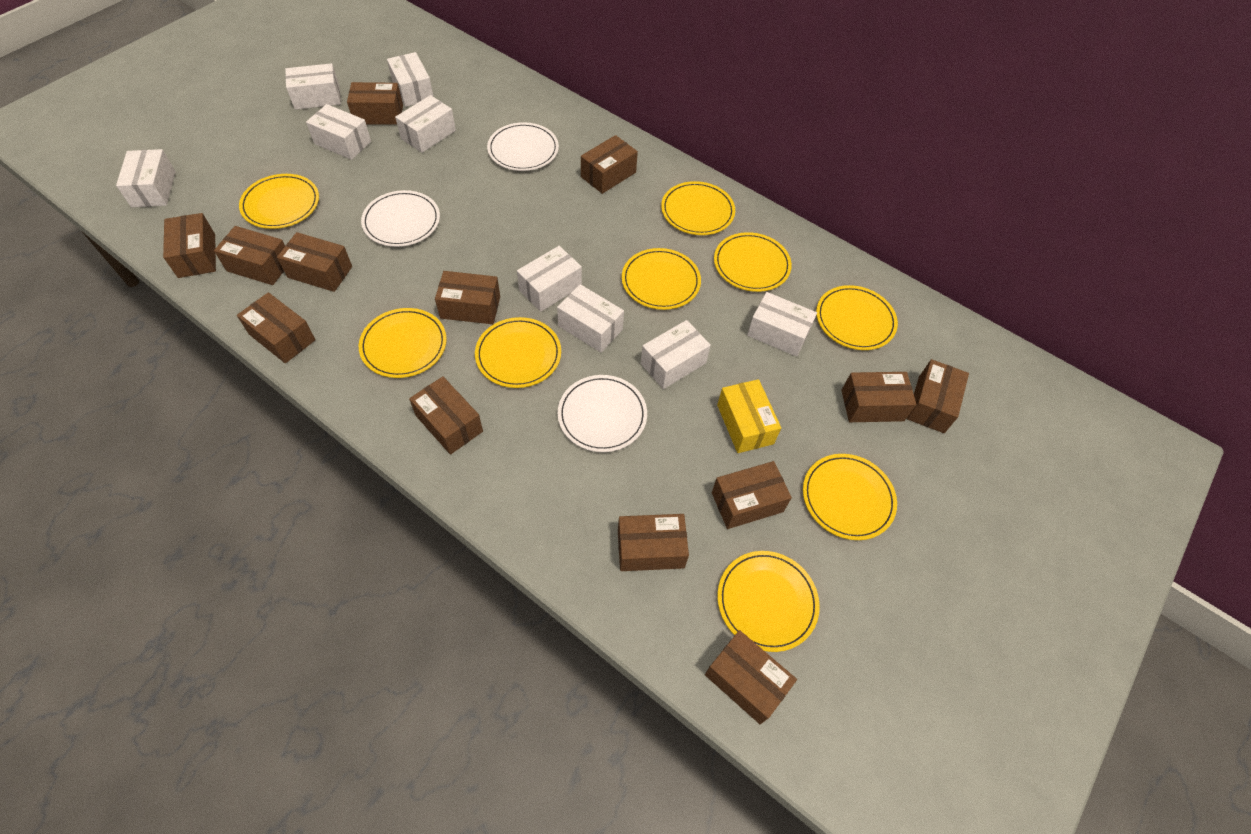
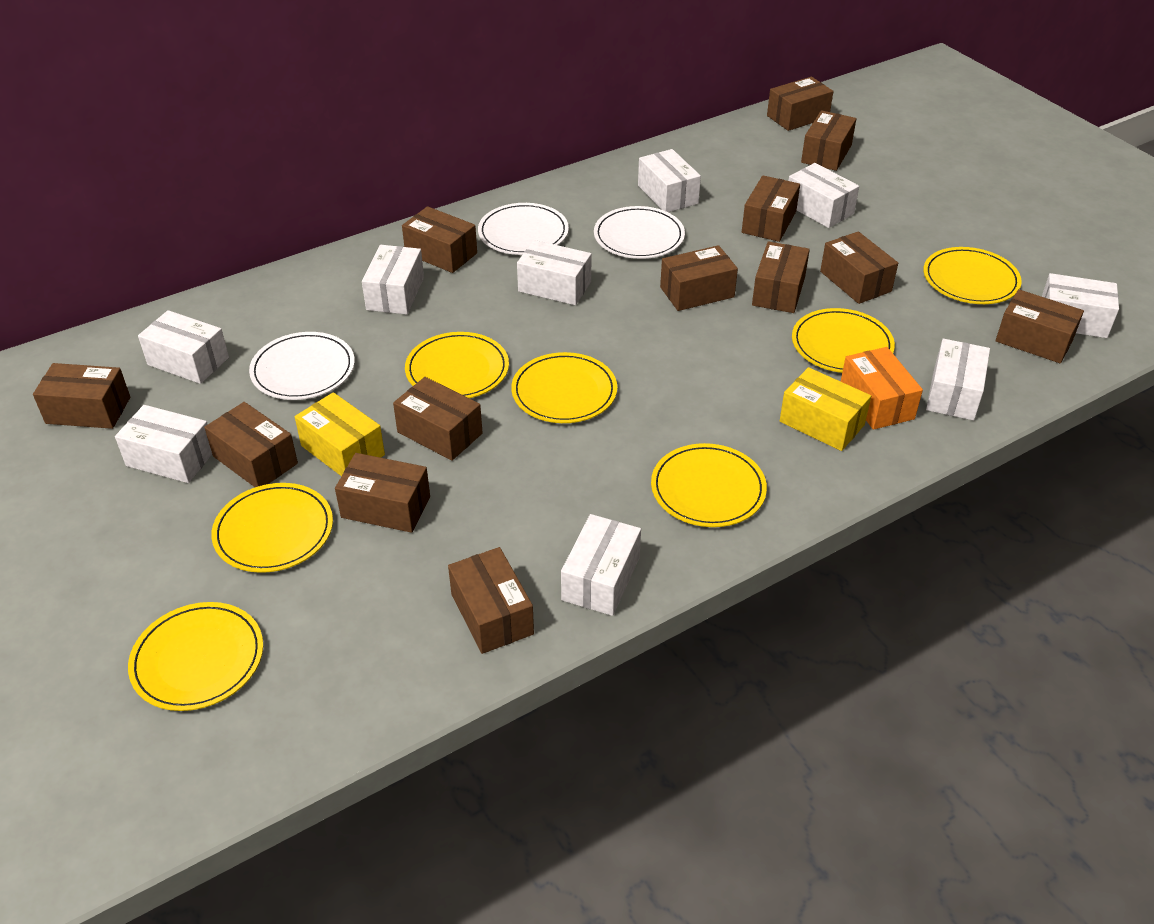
orange box: none = 0 -> [841,347,923,430] = 1
yellow box: [717,379,781,453] = 1 -> [295,392,385,476] [780,367,871,451] = 2
yellow plate: [239,174,319,229] [359,308,447,378] [475,317,561,388] [622,248,701,310] [661,181,735,235] [714,232,792,292] [717,551,820,652] [803,454,897,540] [816,285,898,350] = 9 -> [128,602,263,711] [211,483,333,573] [405,332,509,398] [511,352,617,423] [651,443,767,527] [792,308,895,373] [923,247,1022,304] = 7

